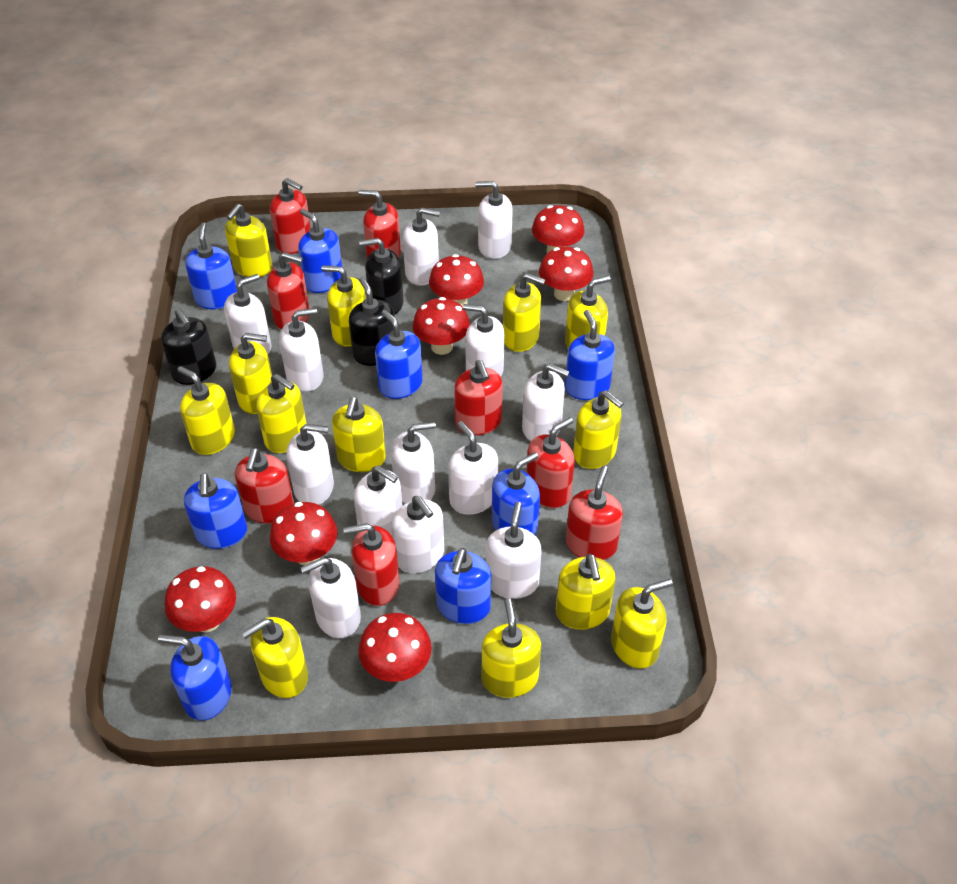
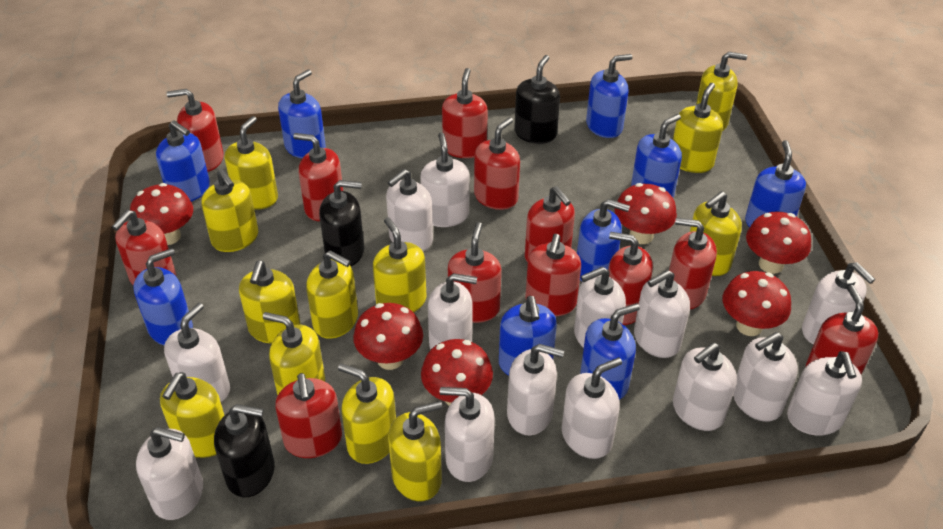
blue soap dispenser: [158,635,232,721] [184,473,247,549] [185,223,237,309] [298,209,342,293] [375,310,423,399] [435,548,491,624] [492,452,540,536] [565,310,615,400] = 8 -> [134,248,193,345] [156,120,210,202] [278,69,326,158] [499,296,557,376] [577,199,630,282] [580,303,640,400] [586,54,632,138] [631,114,682,197] [745,140,806,227] = 9
red mushroom: [165,566,236,633] [269,502,337,566] [358,613,432,682] [413,297,470,355] [429,254,484,307] [532,205,585,253] [539,247,594,301] = 7 -> [130,183,193,245] [353,303,423,370] [421,339,493,406] [614,183,677,244] [723,271,791,336] [746,212,811,274] = 6
red soap dispenser: [235,448,294,524] [267,252,309,330] [270,178,311,254] [343,523,400,606] [359,190,401,258] [454,360,503,435] [526,417,575,508] [565,466,623,560] = 8 -> [112,210,177,286] [167,89,224,172] [275,373,342,458] [293,133,343,221] [442,68,488,158] [448,222,501,323] [474,117,520,210] [525,186,575,262] [525,234,581,316] [608,232,653,325] [669,218,717,309] [806,285,878,375] = 12
white soap dispenser: [224,274,271,354] [279,308,323,392] [286,424,334,505] [300,557,361,638] [354,465,403,535] [391,422,436,504] [391,496,444,573] [403,208,440,286] [448,421,498,515] [463,304,505,376] [475,181,513,259] [486,502,541,599] [522,363,570,441] = 13 -> [136,427,203,520] [164,303,230,402] [386,169,433,251] [420,132,469,227] [428,273,477,350] [440,387,495,482] [507,344,564,435] [562,357,622,459] [574,267,626,348] [634,270,690,358] [673,342,737,431] [733,332,798,422] [787,351,862,436] [802,262,875,345] = 14
yellow soap dispenser: [178,366,235,455] [225,204,273,277] [229,333,272,414] [241,617,308,698] [256,374,306,453] [321,265,366,347] [332,397,386,472] [482,598,541,698] [503,273,545,352] [556,554,615,630] [565,276,611,348] [573,390,624,469] [611,579,673,669] = 13 -> [160,372,225,458] [201,169,258,252] [225,116,278,210] [239,260,301,343] [263,312,325,395] [306,251,358,339] [338,363,396,464] [373,217,426,313] [388,401,442,501] [673,83,723,173] [690,191,742,276] [696,52,747,131] = 12

